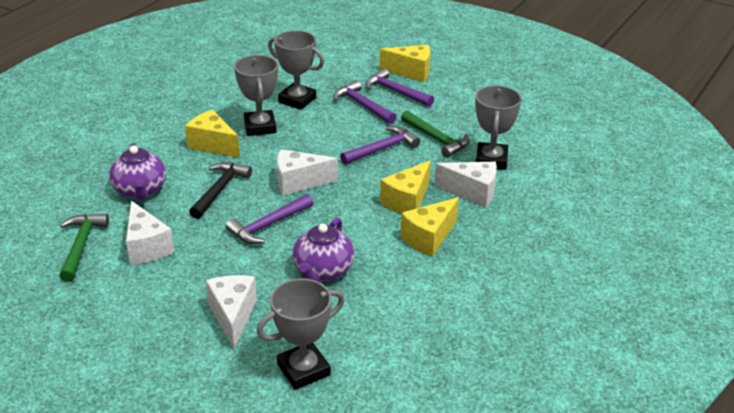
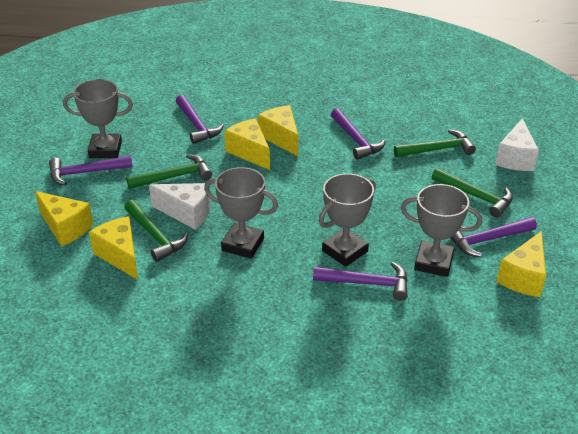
black hammer: [189,162,252,219] = 1 -> none = 0
green hammer: [59,214,109,282] [401,111,470,158] = 2 -> [124,200,188,262] [126,154,212,189] [394,129,476,157] [432,168,513,218] = 4
purple hammer: [225,194,313,244] [334,80,396,124] [340,126,420,165] [366,68,434,107] = 4 -> [49,156,133,186] [176,95,224,144] [313,262,408,301] [331,108,385,160] [450,217,537,257] = 5
purple teapot: [109,143,166,201] [293,217,354,282] = 2 -> none = 0
white cheese: [126,201,174,265] [206,275,257,349] [277,149,338,196] [434,162,497,208] = 4 -> [149,183,211,230] [495,118,539,171] = 2
yellow cheese: [185,110,240,158] [379,45,430,82] [380,161,431,214] [401,197,459,257] = 4 -> [35,191,93,247] [89,216,138,280] [224,118,270,170] [258,105,298,156] [497,231,546,297] = 5

